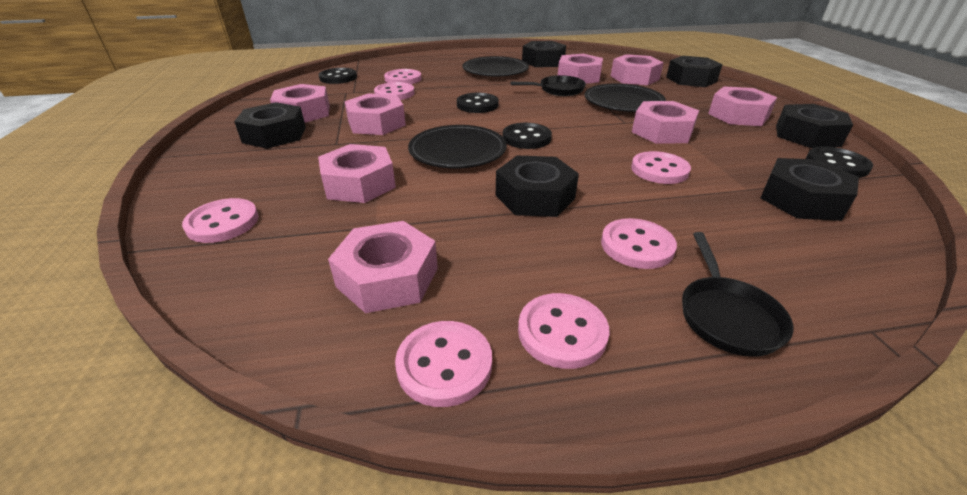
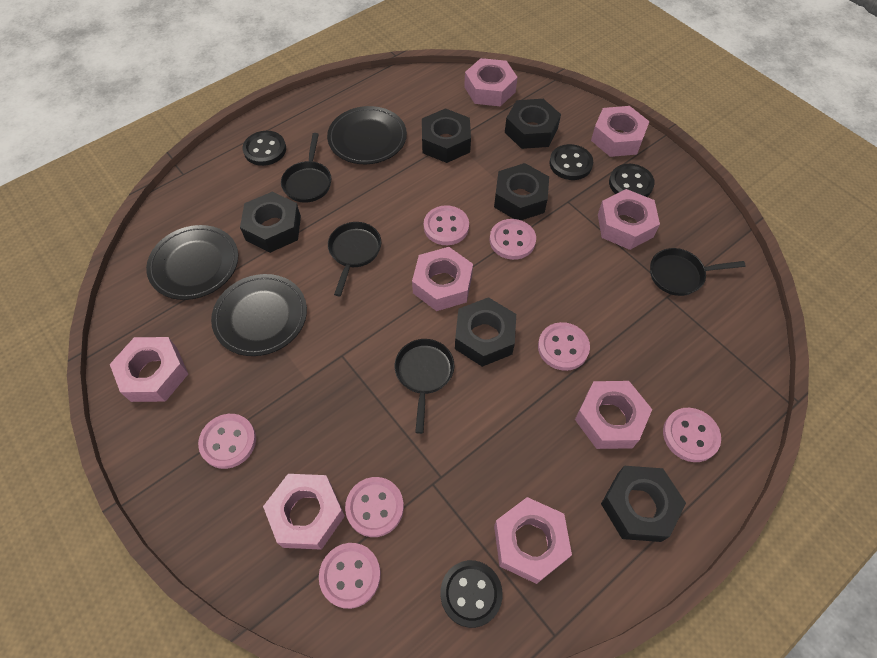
black pan: [510,75,586,96] [682,232,793,357] = 2 -> [281,133,332,203] [328,222,381,296] [395,339,454,434] [650,248,746,296] = 4

